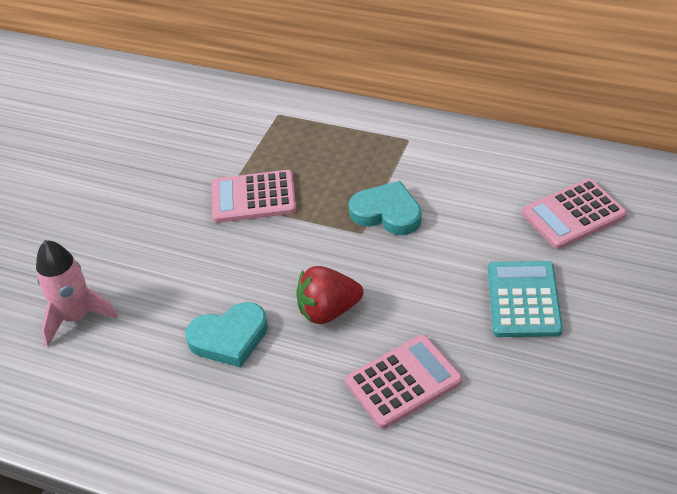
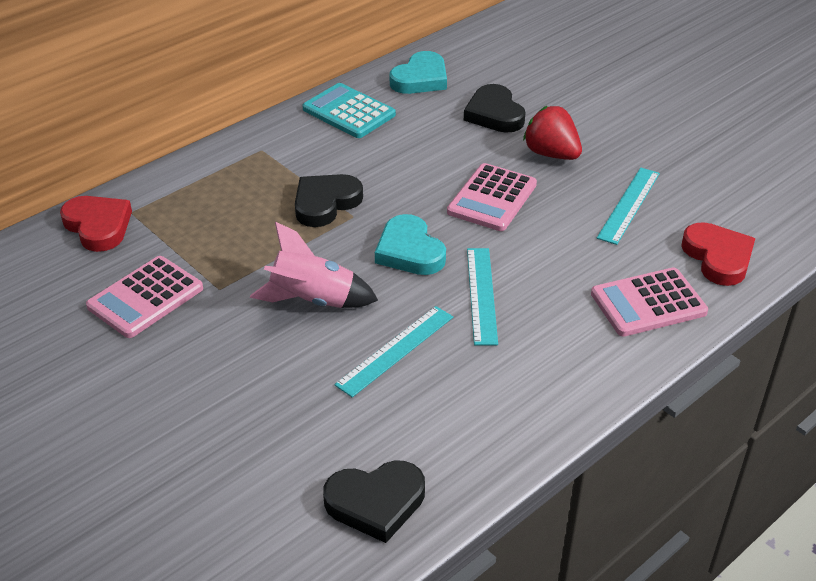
black heart: none = 0 -> [295,174,363,227] [323,461,425,543] [464,84,526,133] = 3
red heart: none = 0 -> [60,196,132,252] [681,222,755,286] = 2
turquoise ruler: none = 0 -> [334,306,453,397] [467,248,498,346] [597,168,660,245] = 3

